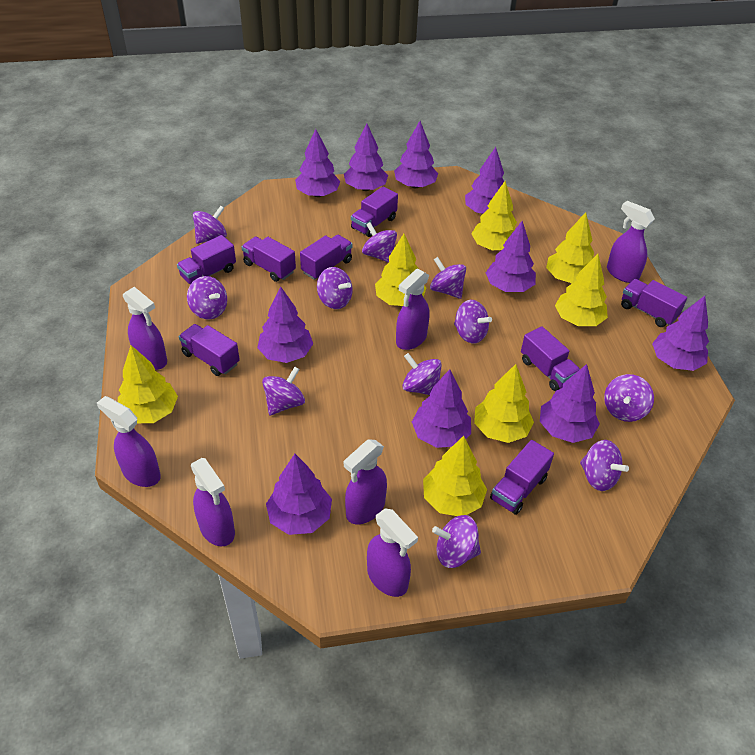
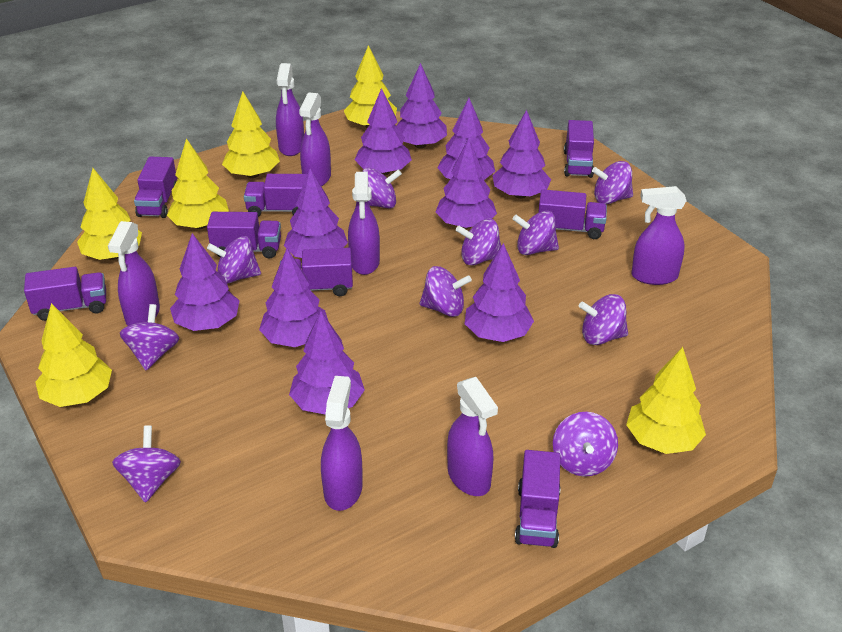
purple spinning top: [187,276,227,320] [193,206,227,244] [262,367,305,415] [317,267,353,309] [362,222,397,263] [402,353,442,395] [430,257,466,299] [432,515,481,568] [454,300,492,344] [580,440,629,491] [604,374,654,422] = 11 -> [112,425,181,503] [120,304,180,370] [207,236,261,284] [362,167,402,209] [419,266,472,317] [456,219,501,265] [513,211,559,255] [553,412,618,477] [579,294,628,345] [592,161,633,204] = 10
yellow tree: [118,345,178,423] [375,234,426,306] [423,436,487,516] [472,181,517,250] [474,364,534,443] [546,212,594,283] [555,254,608,326] = 7 -> [35,303,112,407] [77,168,142,260] [167,138,229,229] [222,91,280,178] [344,45,397,128] [626,347,706,454] = 6

